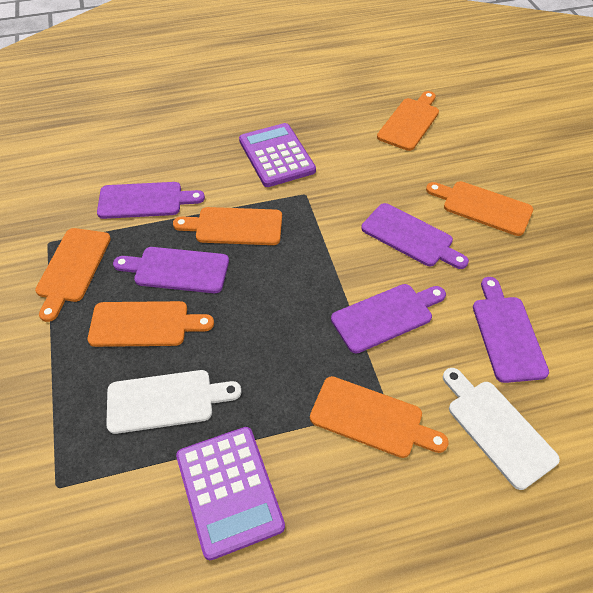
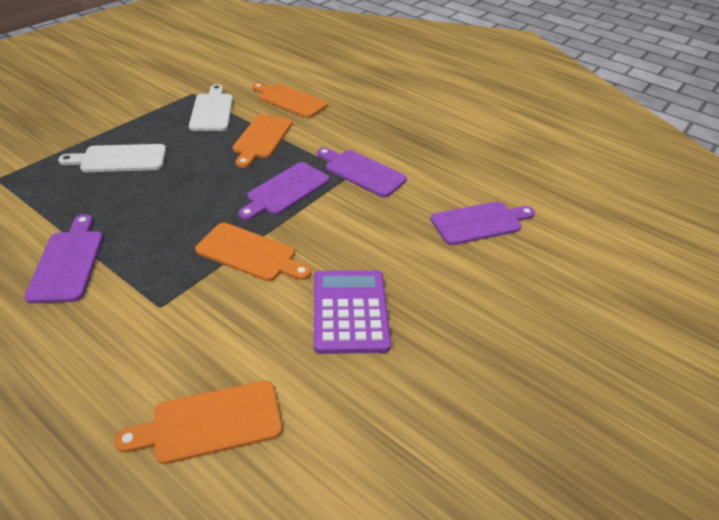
orange cutting board: [35,228,111,322] [88,301,214,347] [173,207,282,245] [310,376,449,458] [377,91,439,151] [426,181,533,236] = 6 -> [114,381,282,464] [195,223,311,281] [232,114,292,168] [252,83,328,118] = 4
purple calculator: [176,427,285,560] [239,123,316,187] = 2 -> [314,270,391,354] = 1
purple cutting board: [97,182,205,219] [113,247,229,293] [331,284,446,353] [361,203,469,269] [473,277,549,383] = 5 -> [24,214,103,304] [238,162,330,220] [317,147,407,197] [430,201,535,245] = 4

